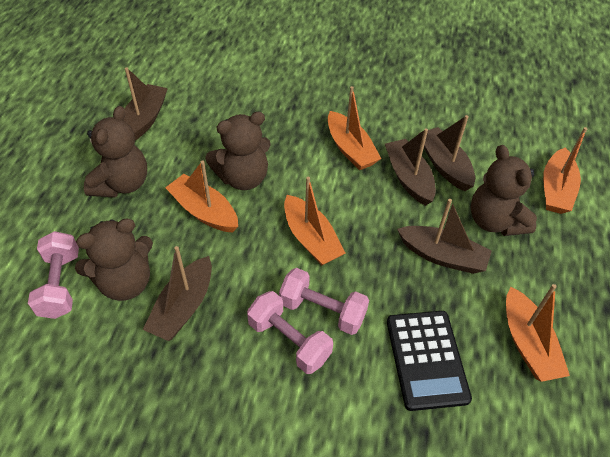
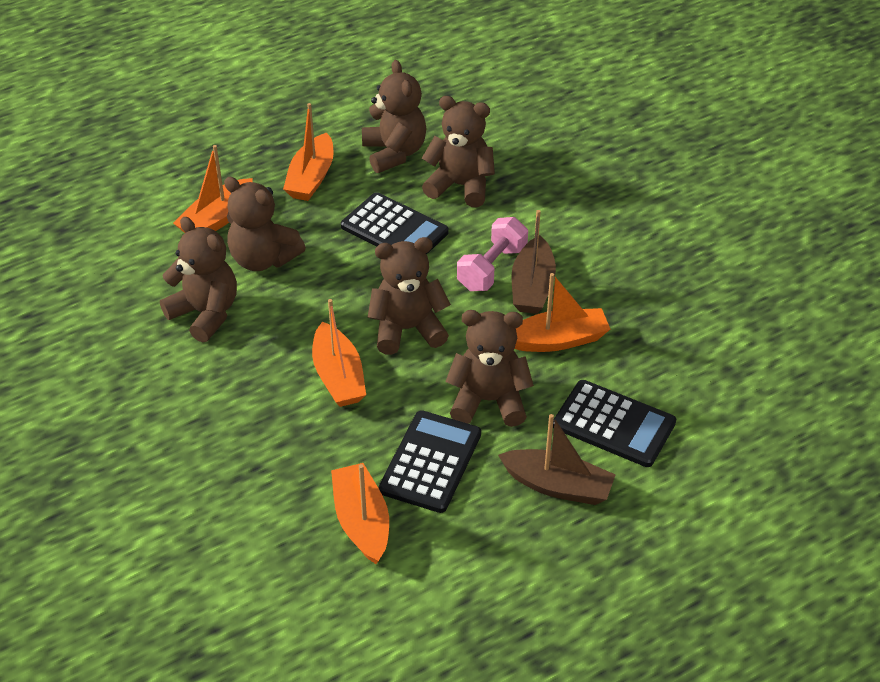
black calculator: [387,311,472,411] = 1 -> [341,192,449,255] [379,410,481,513] [553,380,676,467] = 3
brown boat: [124,67,168,141] [143,246,212,341] [385,128,436,206] [397,199,492,274] [419,115,475,191] = 5 -> [498,414,616,505] [512,210,556,314] = 2
brown teddy bear: [75,218,153,301] [84,106,147,198] [205,112,271,190] [471,145,537,236] = 4 -> [160,217,237,342] [224,177,306,271] [362,60,426,173] [368,237,451,355] [422,96,495,207] [445,310,534,427] = 6
pink dumbbell: [28,231,79,319] [247,291,333,374] [279,268,369,335] = 3 -> [457,217,528,291] = 1

